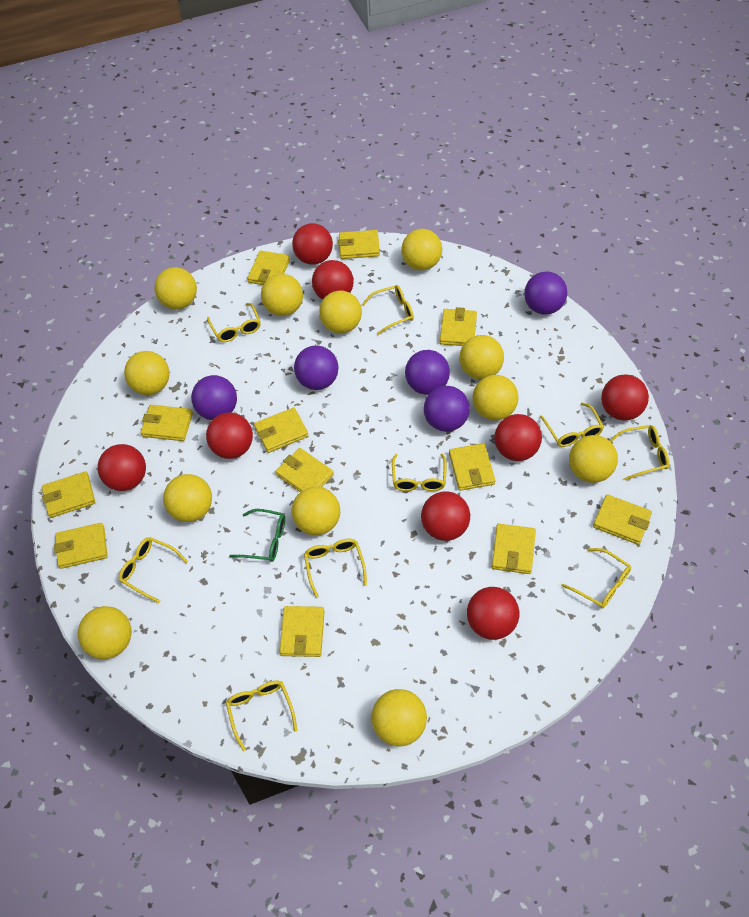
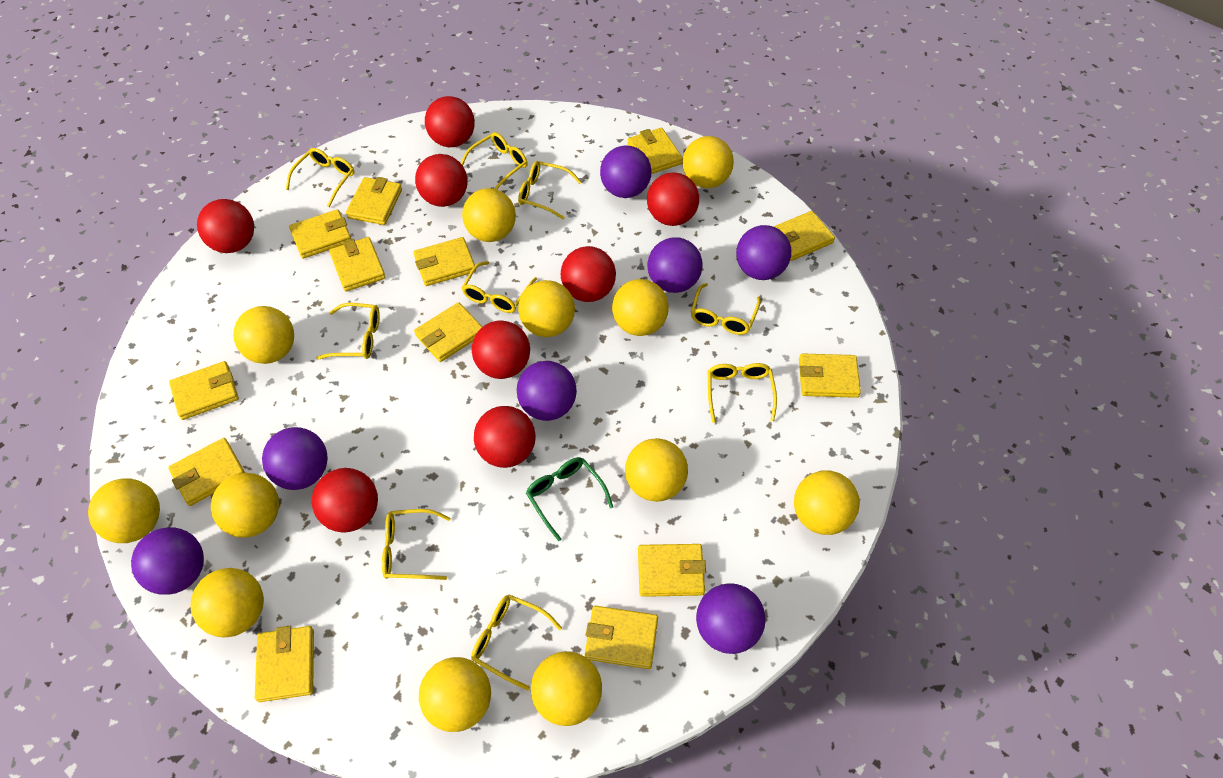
purple ball: [191,375,237,420] [294,346,338,390] [405,350,450,395] [424,386,470,432] [524,272,567,315] = 5 -> [131,527,204,595] [262,427,328,490] [517,361,577,421] [600,145,651,198] [647,237,703,293] [696,583,765,654] [736,225,791,280] = 7
yellow wallet: [42,471,95,518] [54,523,107,569] [140,405,193,441] [247,250,290,285] [254,407,309,453] [276,448,334,492] [279,606,324,657] [338,230,380,259] [440,307,477,346] [449,443,495,491] [492,524,536,574] [593,494,652,545] = 12 -> [168,438,245,506] [169,361,239,420] [255,626,314,702] [289,209,351,259] [329,237,386,291] [346,177,402,225] [413,237,476,286] [414,302,482,362] [585,606,658,669] [628,128,683,174] [638,544,706,597] [774,211,835,261] [799,353,861,398] = 13

